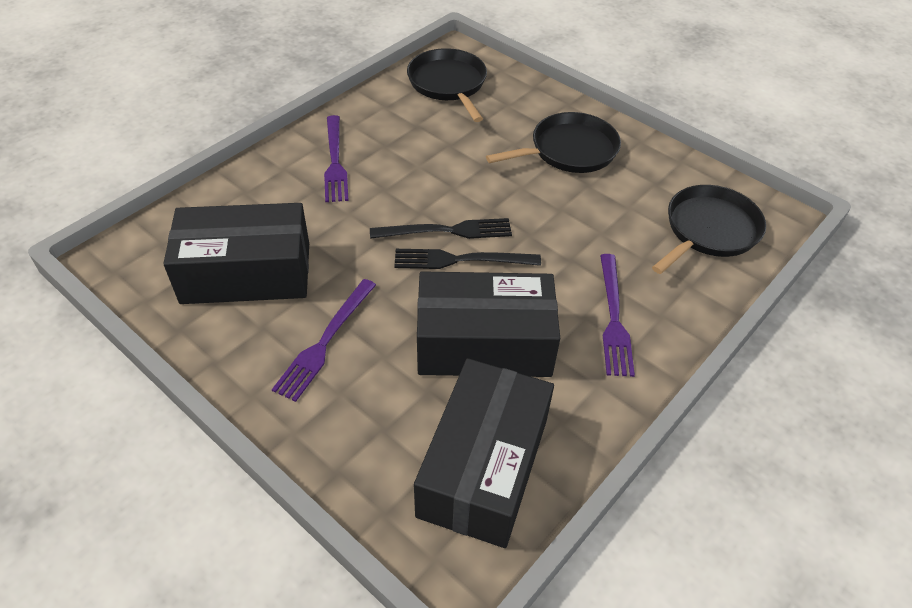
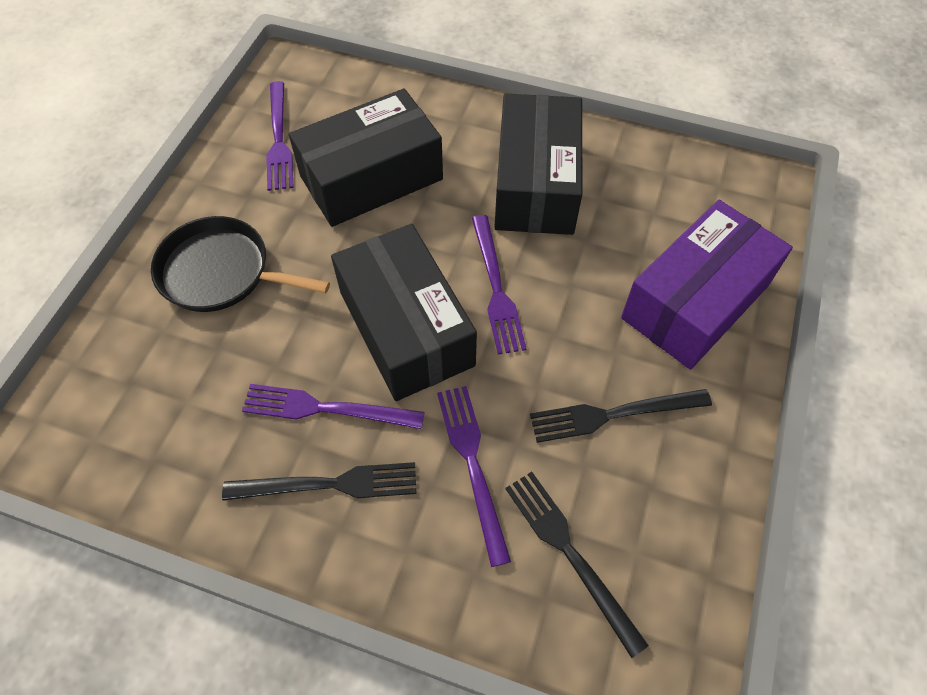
black fork: [370,218,512,239] [394,249,541,269] = 2 -> [222,462,416,501] [505,472,649,658] [530,389,712,443] = 3
black pan: [407,48,487,122] [486,112,621,173] [652,185,766,274] = 3 -> [151,216,330,312] = 1
purple box: none = 0 -> [621,200,793,369] = 1
purple fork: [272,279,376,402] [324,115,349,202] [600,254,635,377] = 3 -> [242,384,425,429] [266,81,294,191] [437,386,511,567] [472,215,527,354] = 4

